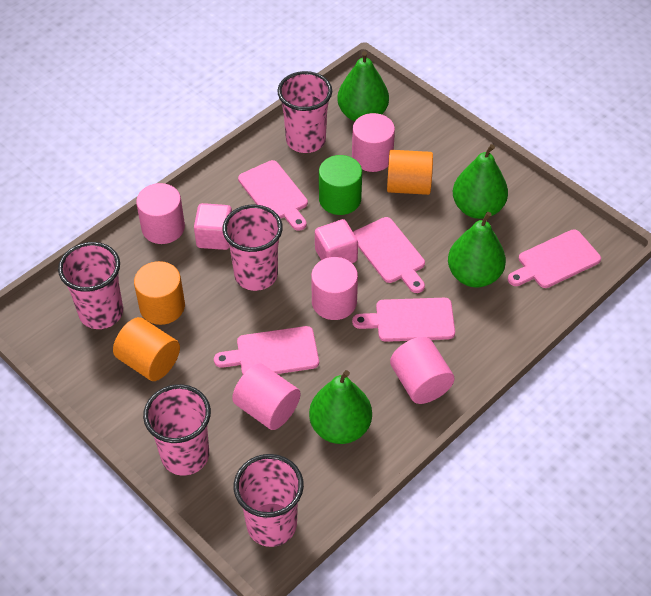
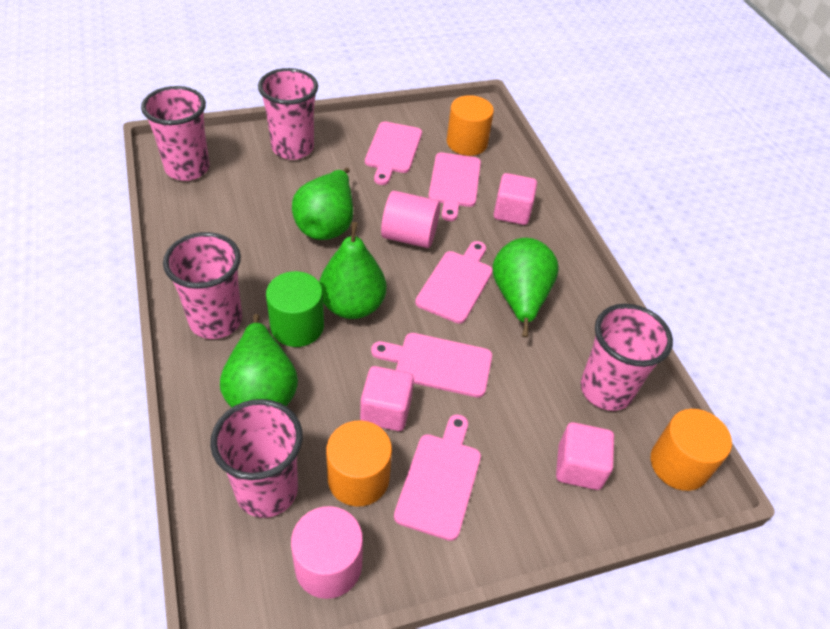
pink cube: [194,203,232,250] [315,219,358,263] = 2 -> [360,366,414,431] [494,173,537,225] [556,422,614,490] = 3
pink cylinder: [136,183,185,244] [232,363,301,430] [311,257,358,320] [352,113,395,172] [390,337,455,404] = 5 -> [291,506,363,599] [381,191,440,248] = 2

